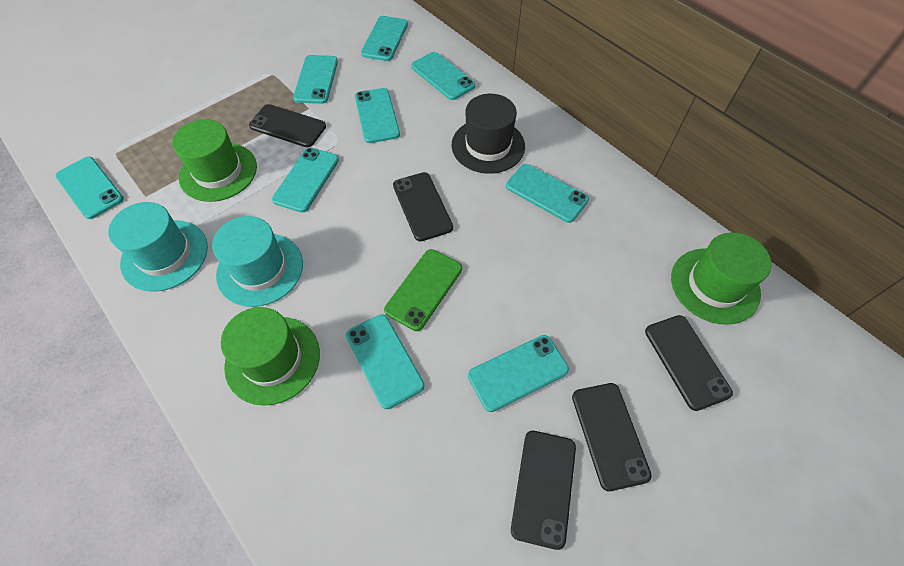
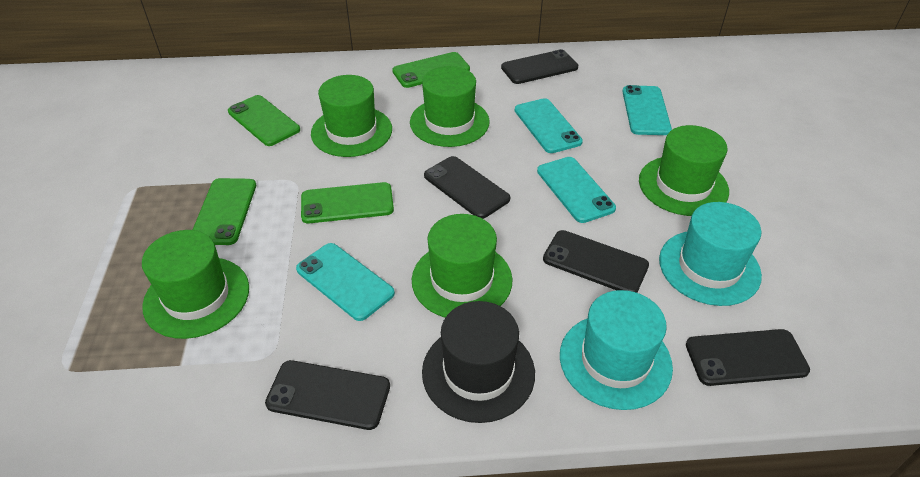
green hat: [172,119,257,202] [221,307,320,406] [671,232,772,325] = 3 -> [142,230,249,339] [311,75,392,157] [410,66,490,147] [412,214,512,318] [639,125,729,216] = 5
green phone: [384,249,462,331] = 1 -> [193,178,256,245] [228,95,300,146] [301,182,394,223] [392,52,470,88] = 4
turquoise phone: [56,157,124,219] [272,148,339,213] [293,55,338,104] [346,314,424,409] [355,88,400,143] [361,16,408,61] [411,52,475,100] [468,335,569,412] [506,164,589,223] = 9 -> [296,243,395,321] [515,98,583,153] [537,157,616,223] [622,85,672,135] = 4

